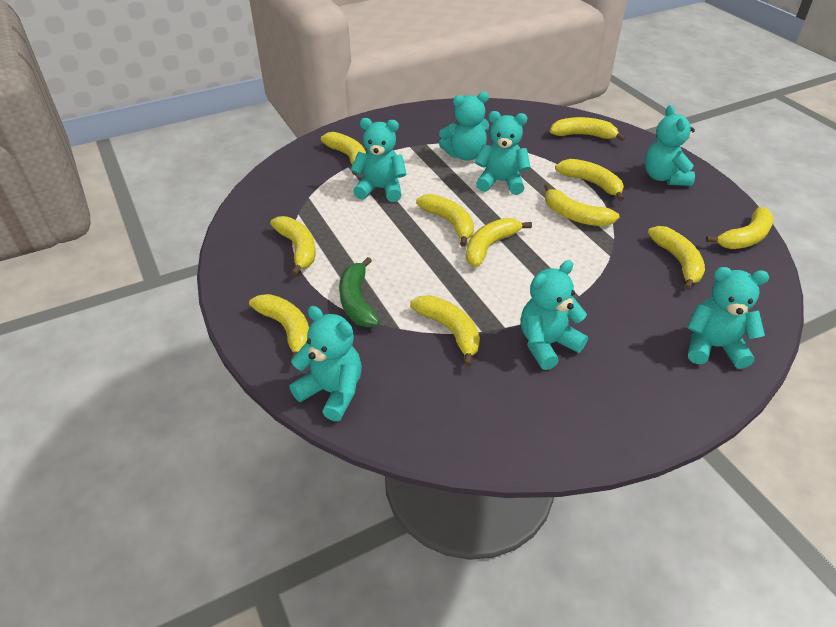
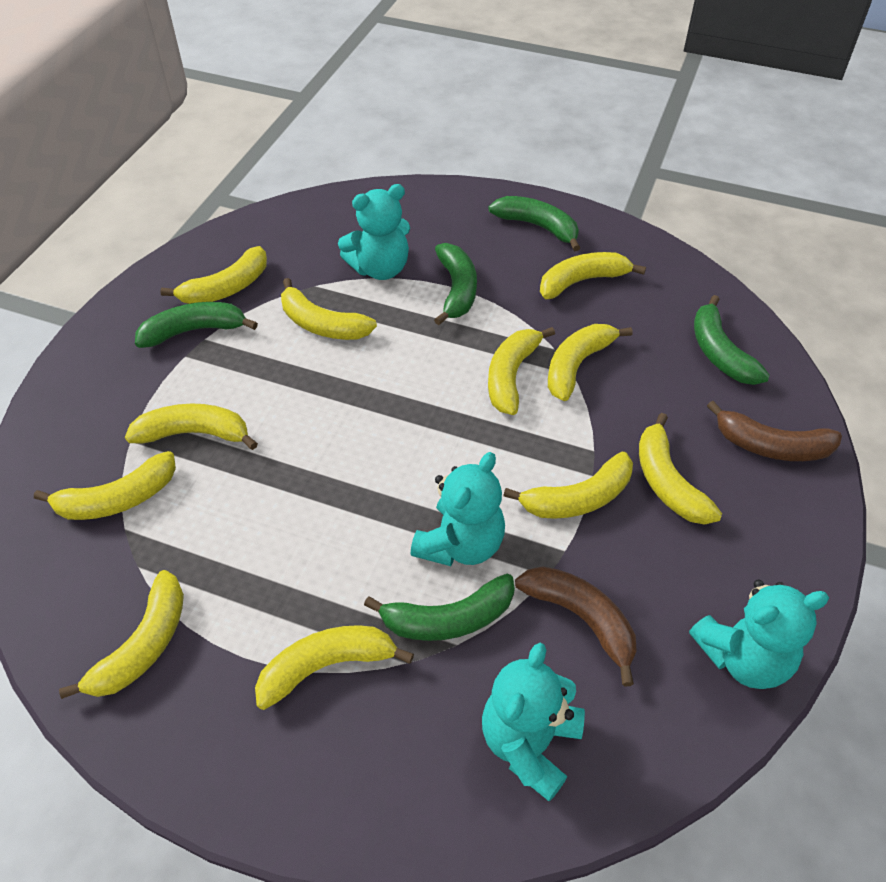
brown banana: none = 0 -> [515,566,637,686] [707,401,842,461] = 2
green banana: [339,257,380,327] = 1 -> [135,302,258,348] [364,574,515,641] [434,243,477,325] [488,196,580,251] [694,295,770,385] = 5
turquoise teddy bear: [290,306,362,421] [351,118,407,202] [439,92,489,161] [475,111,531,195] [521,260,588,370] [645,105,695,186] [687,267,769,369] = 7 -> [338,184,410,280] [410,452,505,566] [482,643,585,802] [689,580,829,689] = 4

